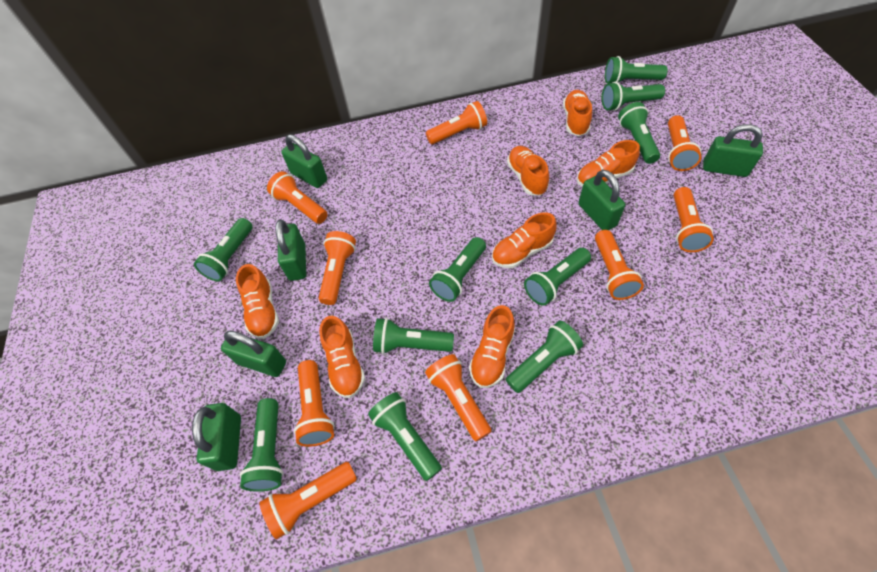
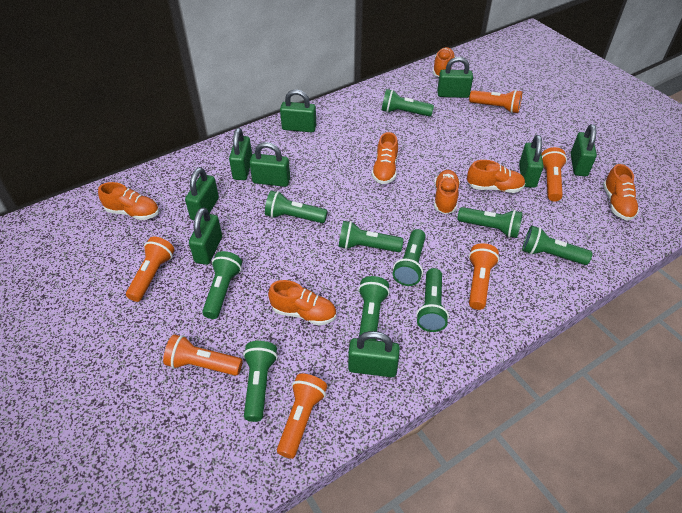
green padlock: [192,403,241,471] [221,331,286,377] [275,220,306,281] [281,134,327,188] [578,170,625,230] [703,124,763,177] = 6 -> [185,167,219,220] [189,207,222,265] [229,128,252,180] [250,142,290,187] [280,90,316,132] [348,331,400,377] [437,57,473,98] [519,135,544,188] [571,124,597,176] = 9
orange flashlight: [259,462,357,539] [267,171,328,224] [294,360,335,447] [319,231,356,305] [425,354,491,441] [426,101,487,144] [595,230,644,300] [668,115,701,171] [674,187,714,252] = 9 -> [126,237,175,302] [163,334,243,376] [277,374,327,459] [469,90,522,113] [469,243,499,310] [541,147,567,202] = 6

